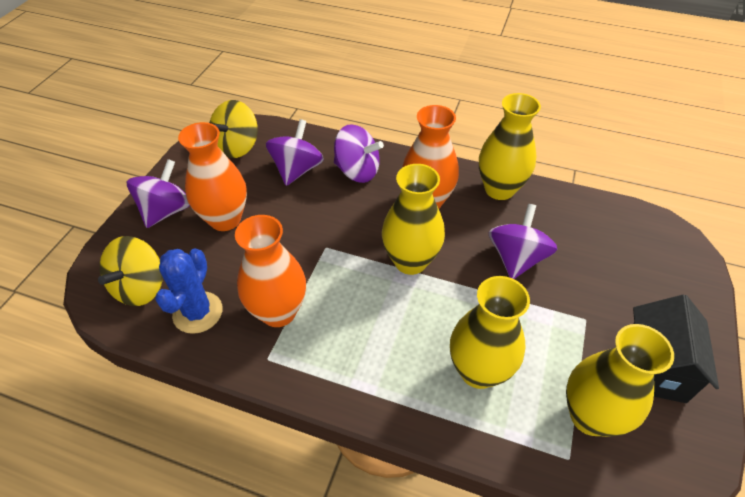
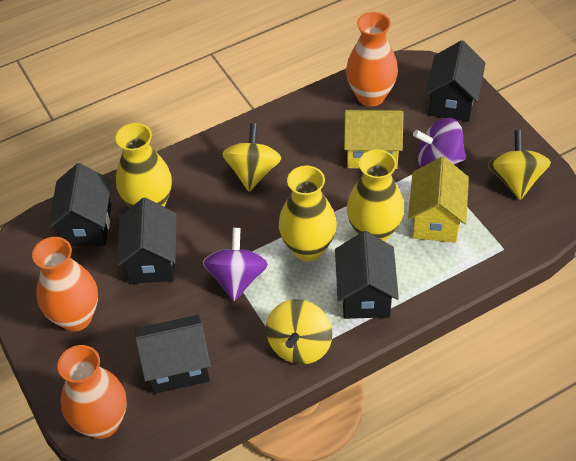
black house: [633,294,719,403] = 1 -> [48,163,111,246] [117,198,177,284] [135,315,211,394] [335,231,399,319] [426,40,486,122] = 5
blue cactus: [155,248,223,334] = 1 -> none = 0
purple spinning top: [127,159,190,228] [266,119,324,186] [334,124,384,183] [489,204,557,279] = 4 -> [203,228,268,301] [413,118,466,167] = 2
yellow house: none = 0 -> [344,109,404,169] [408,157,469,243] = 2
yellow spinning top: [98,236,163,306] [210,100,258,158] = 2 -> [221,123,282,192] [266,299,332,365] [488,130,551,200] = 3
yellow vase: [382,164,445,275] [450,276,530,389] [479,93,541,200] [566,324,674,437] = 4 -> [116,123,172,208] [279,166,336,261] [347,149,404,242] = 3

